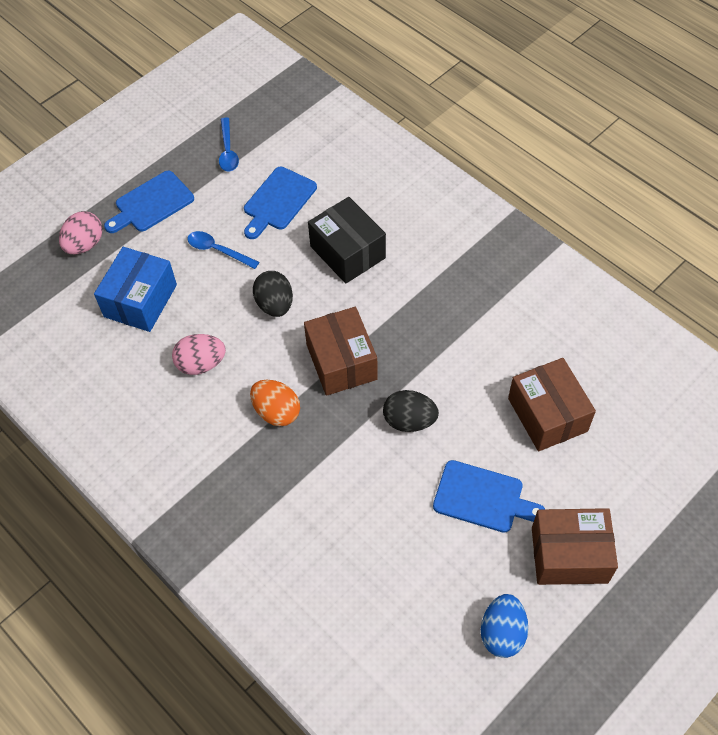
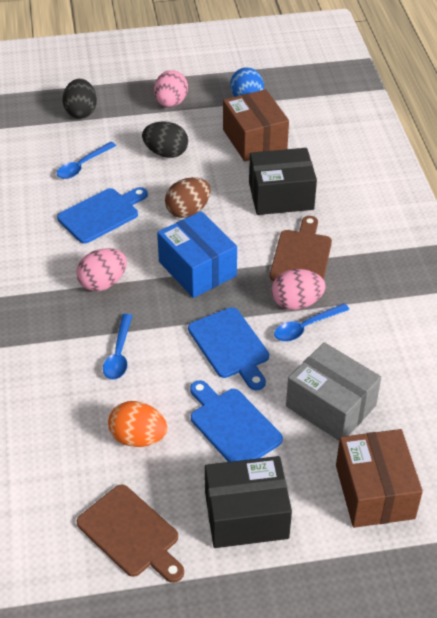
black box: [308,197,386,284] = 1 -> [205,456,292,548] [249,148,317,215] = 2
blue spoon: [187,231,259,269] [219,118,239,171] = 2 -> [57,142,116,179] [103,314,133,380] [274,303,350,341] = 3
brown box: [304,307,378,396] [508,358,596,451] [532,508,618,585] = 3 -> [223,89,289,162] [336,429,423,528] = 2
brown cutting board: none = 0 -> [77,484,184,583] [270,216,332,281] = 2
brown egg: none = 0 -> [165,177,211,218] = 1
grey box: none = 0 -> [286,342,381,441] = 1
pink egg: [59,211,102,254] [172,334,226,375] = 2 -> [77,248,127,291] [154,70,188,107] [272,269,326,310] = 3

